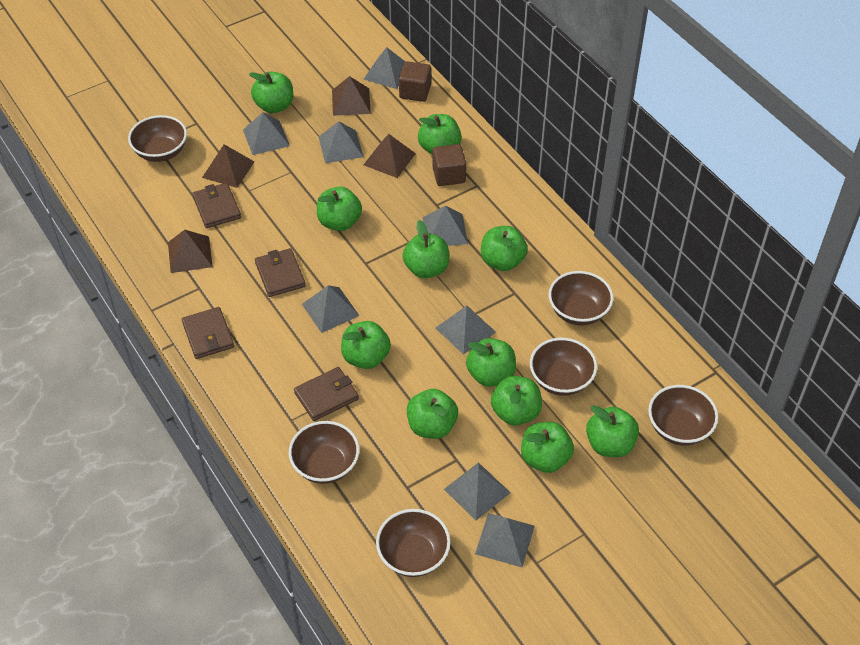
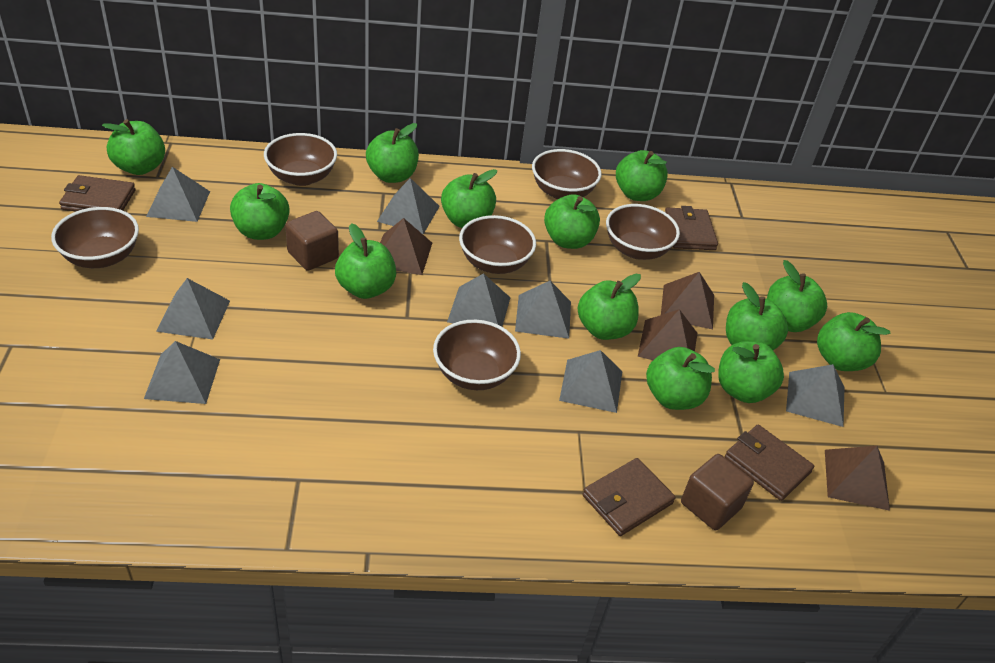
green apple: [249,72,293,113] [317,186,362,231] [341,321,391,369] [402,220,449,278] [407,389,458,439] [418,114,461,154] [466,338,516,387] [481,226,528,271] [491,376,542,426] [521,422,574,473] [586,405,639,457] = 11 -> [102,119,165,175] [230,183,290,240] [335,223,396,299] [366,123,419,183] [441,169,497,228] [544,194,600,249] [578,274,641,340] [616,150,668,201] [646,347,715,410] [718,341,784,403] [726,282,788,350] [767,260,827,332] [817,312,891,371] = 13

